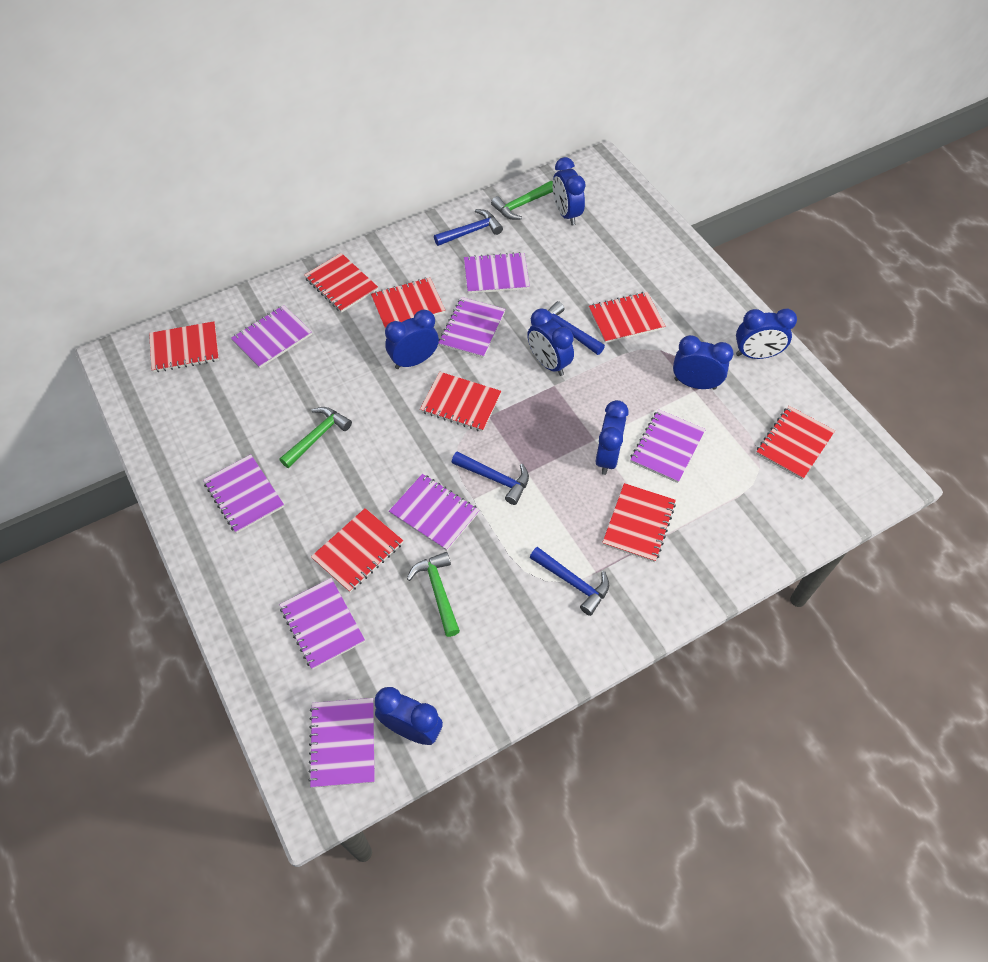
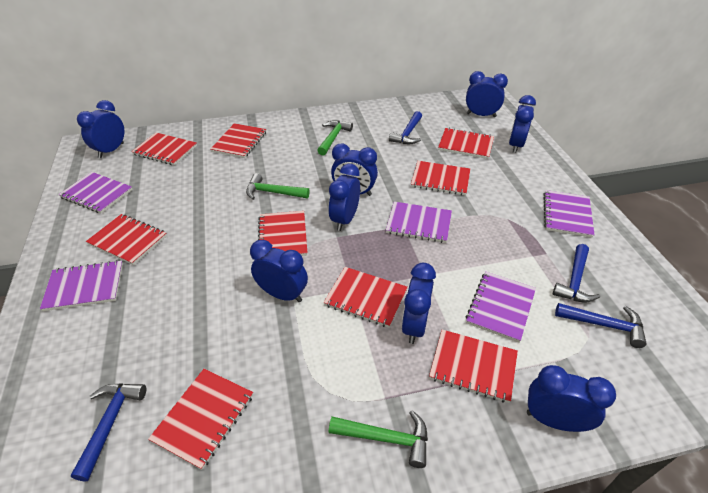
blue clock: [375,687,443,745] [385,310,439,369] [527,309,574,376] [553,157,586,225] [595,400,629,475] [673,335,733,389] [736,309,797,359] = 7 -> [77,100,124,158] [250,240,308,302] [329,164,360,231] [331,144,378,196] [401,263,436,344] [466,71,508,117] [509,95,536,153] [527,365,616,432] = 8
purple notebook: [203,454,284,533] [231,305,312,368] [279,578,365,670] [308,698,375,788] [389,474,480,551] [439,297,505,358] [464,252,530,294] [630,409,706,483] = 8 -> [40,260,123,311] [58,172,133,214] [386,202,452,243] [466,272,536,343] [543,190,595,238] = 5
red notebook: [149,321,219,372] [304,253,378,313] [311,508,403,592] [371,277,445,328] [420,372,502,432] [589,292,665,343] [602,483,676,562] [756,406,835,480] = 8 -> [86,214,167,265] [131,133,197,166] [148,369,253,470] [210,123,266,158] [258,211,308,256] [323,267,408,328] [411,161,470,196] [429,330,518,403] [438,128,494,159] = 9

